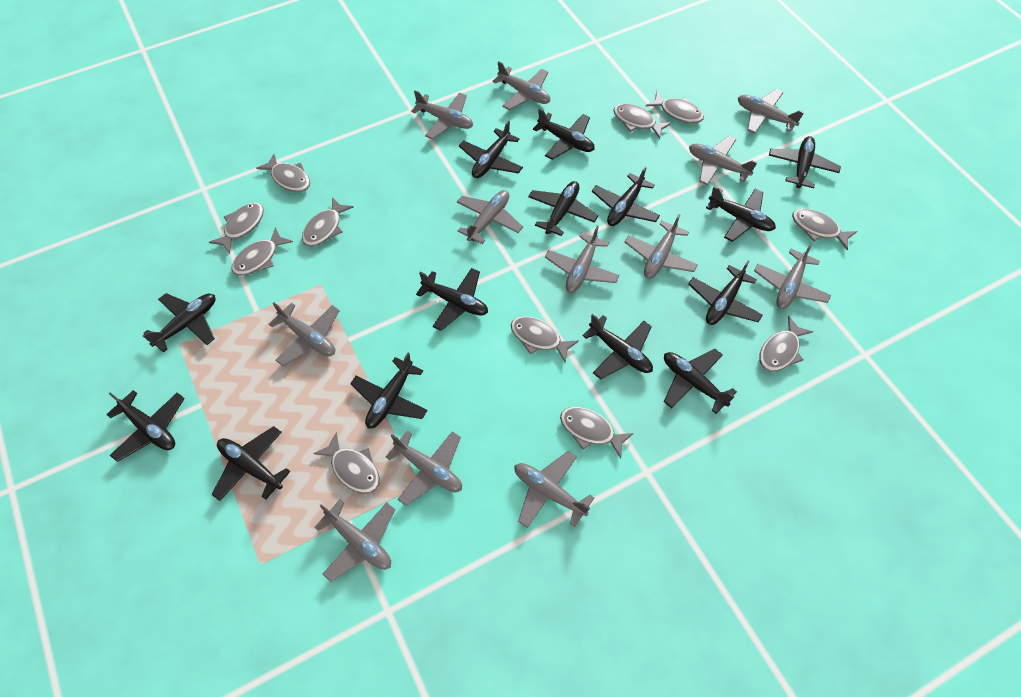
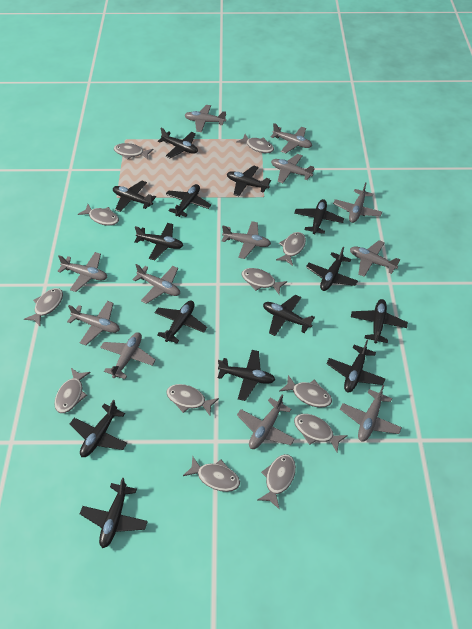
grey fish: [209,202,264,254] [232,227,293,276] [256,154,310,192] [302,197,354,247] [313,432,380,494] [511,316,579,363] [560,407,634,459] [613,104,671,139] [646,91,704,124] [759,316,813,372] [792,209,857,250] = 11 -> [24,288,63,326] [54,368,91,413] [78,204,119,226] [114,143,153,160] [166,384,219,416] [183,456,240,492] [236,134,274,153] [241,268,287,294] [258,454,296,510] [276,232,306,266] [279,375,332,408] [294,414,348,452] = 12

